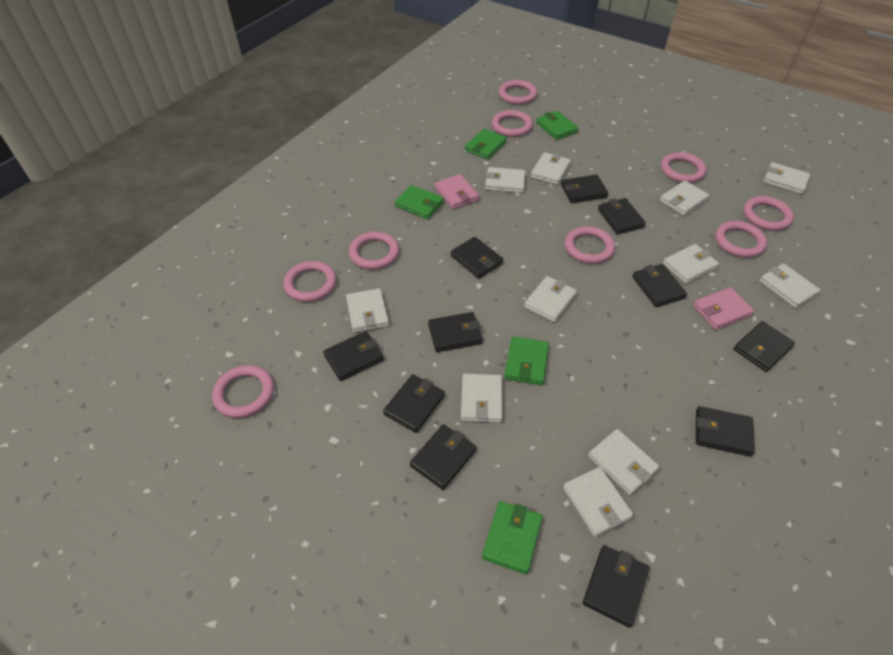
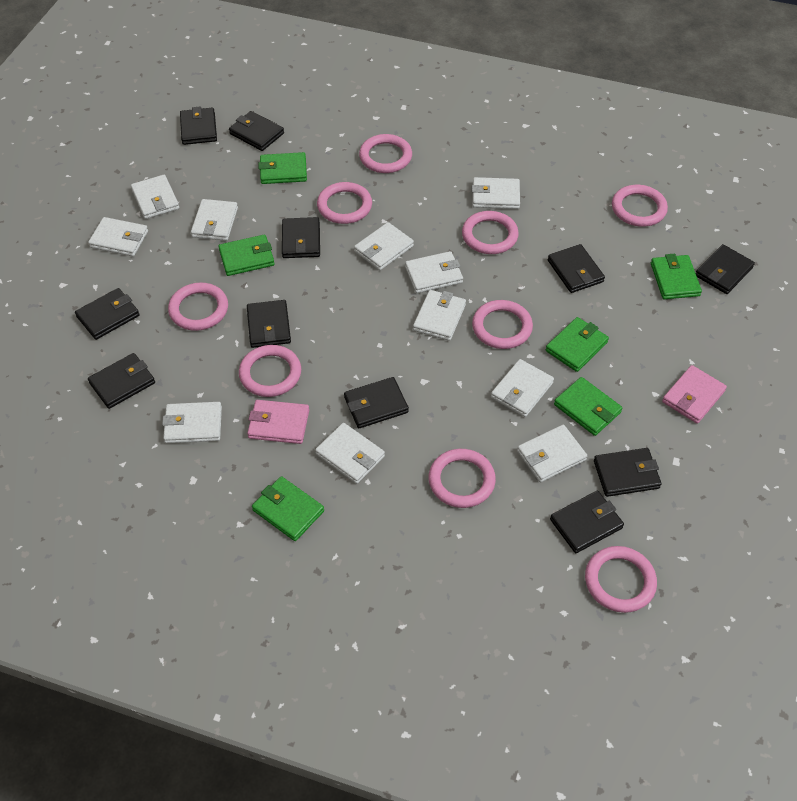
green wallet: [395,185,444,219] [465,129,507,160] [482,501,543,574] [504,336,549,385] [536,111,579,140] = 5 -> [218,235,275,276] [252,476,324,541] [258,152,307,184] [546,317,609,372] [554,377,623,436] [651,254,702,299] = 6

